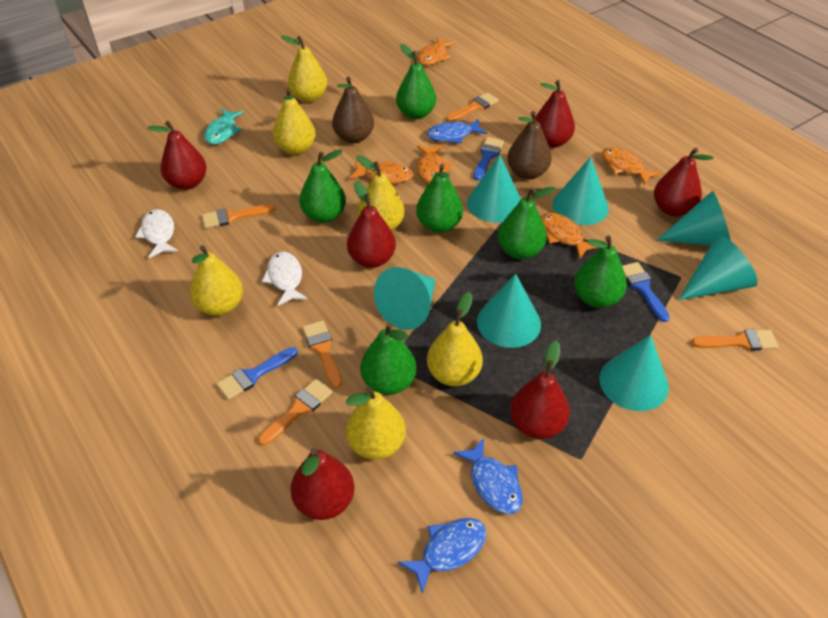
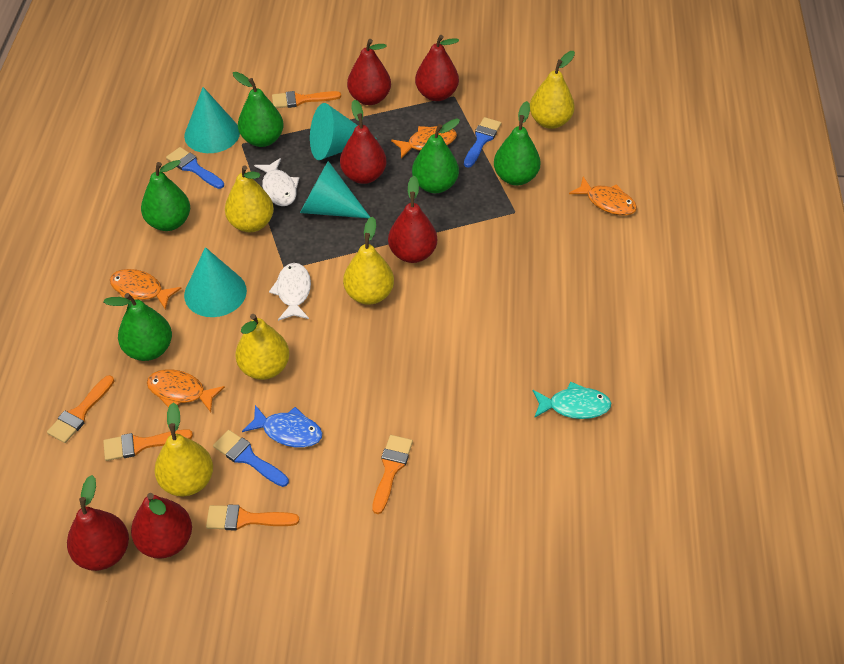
blue fish: [398,518,486,594] [427,119,487,144] [453,438,523,514] = 3 -> [242,405,322,448] = 1
brown pear: [332,77,374,143] [507,111,552,180] = 2 -> none = 0
green pear: [299,149,346,223] [360,322,417,395] [396,44,436,119] [416,164,463,233] [498,187,556,259] [574,236,627,308] = 6 -> [103,293,172,361] [141,160,190,231] [233,72,284,147] [412,118,460,193] [494,101,540,185] = 5
orange fish: [349,160,413,184] [417,37,456,65] [417,145,453,184] [541,213,598,259] [602,147,661,185] = 5 -> [110,269,181,310] [147,369,225,412] [391,126,457,158] [569,177,637,216] = 4
turquoise cone: [374,267,436,330] [467,155,521,223] [477,274,541,348] [553,157,609,225] [599,335,669,411] [657,191,731,246] [678,235,758,300] = 7 -> [184,87,240,153] [184,247,247,317] [300,161,370,218] [310,103,377,160] = 4
yellow pear: [190,245,243,316] [273,88,316,155] [281,36,327,103] [346,386,406,460] [356,155,405,231] [427,292,483,386] = 6 -> [154,402,213,497] [225,165,274,232] [236,314,290,380] [343,216,394,305] [530,51,575,129] = 5

